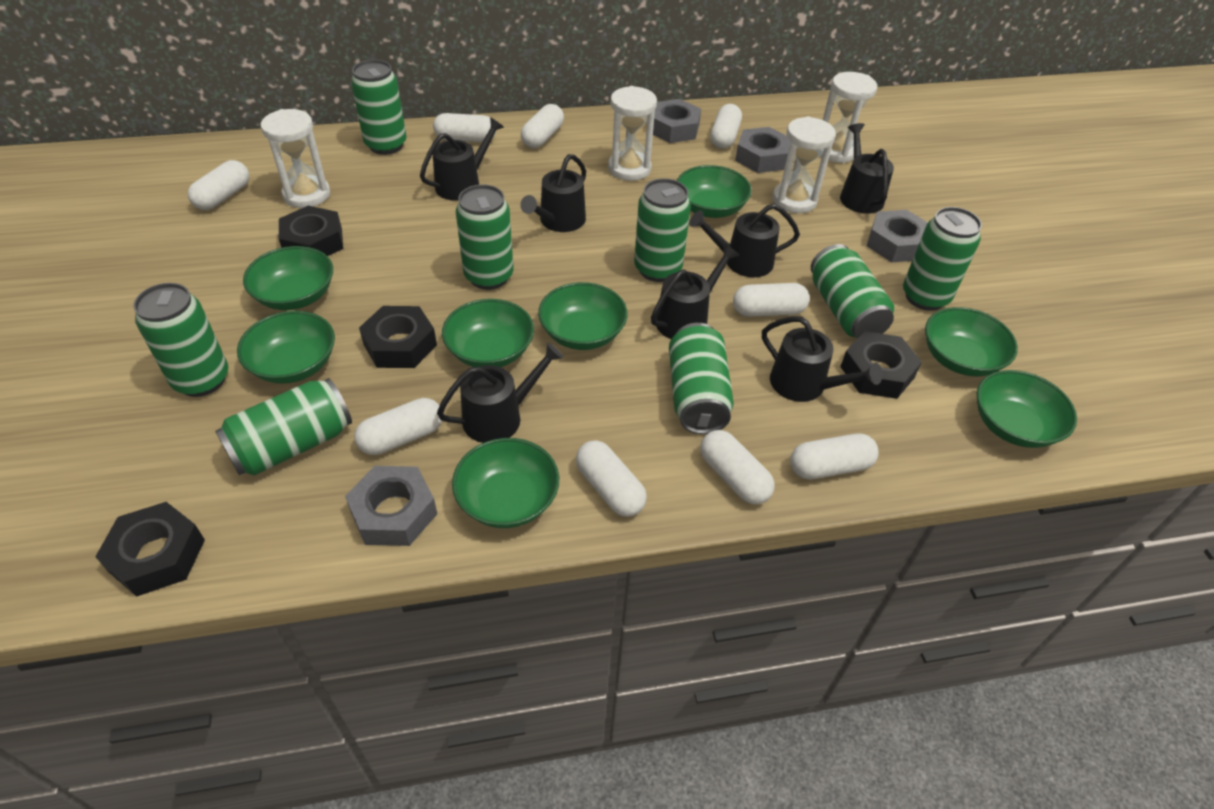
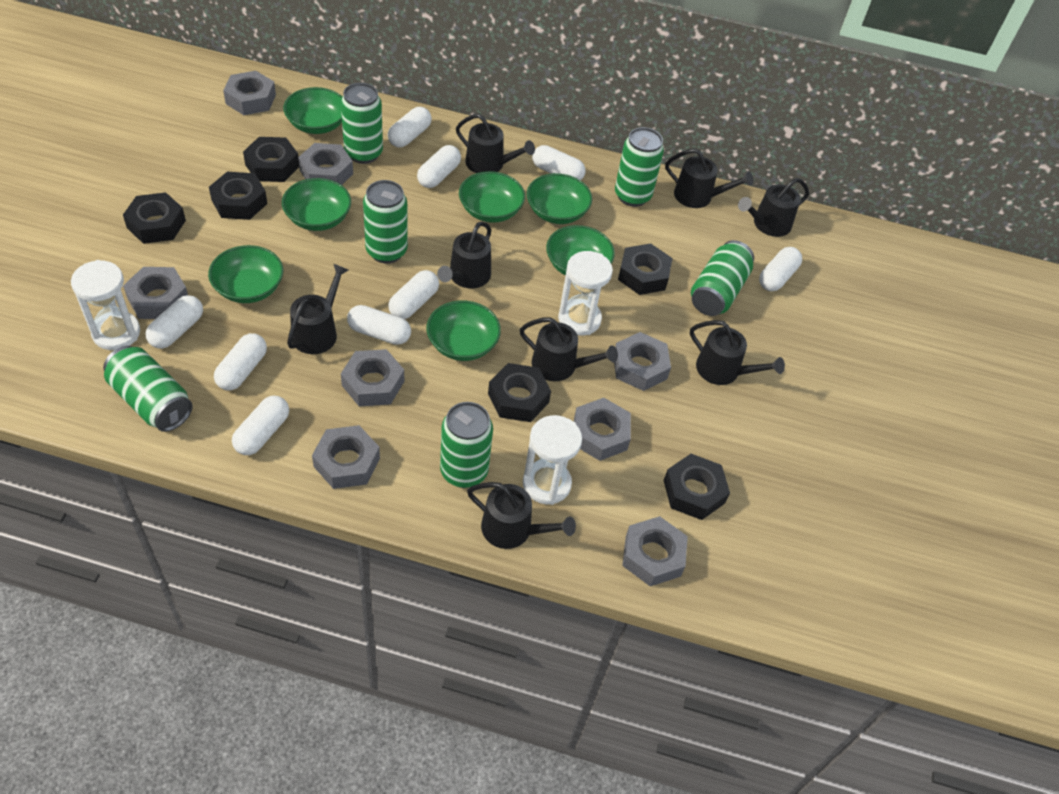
black nut: [95,502,205,597] [279,206,343,256] [359,306,437,368] [840,331,922,399] = 4 -> [123,192,186,244] [209,172,267,220] [243,137,299,182] [488,363,551,422] [618,243,673,295] [664,454,730,520] = 6
black watering can: [420,117,504,201] [437,343,563,443] [520,154,586,232] [651,244,739,339] [690,204,800,277] [762,316,883,402] [840,123,894,214] = 7 -> [287,264,348,354] [437,221,491,288] [456,114,535,173] [467,482,576,549] [520,317,618,381] [665,148,753,208] [690,320,785,385] [738,178,809,237] = 8
green bowl: [237,311,335,384] [243,246,333,310] [442,299,534,367] [452,438,559,528] [538,282,628,350] [677,165,752,218] [925,307,1018,376] [976,370,1077,448] = 8 -> [208,245,283,303] [282,178,351,231] [283,87,343,134] [427,300,501,361] [459,171,525,223] [527,173,592,224] [546,225,615,276] = 7
green can: [133,283,228,397] [215,378,352,476] [351,60,407,155] [456,184,514,290] [634,178,691,282] [669,323,734,434] [811,244,894,339] [903,207,982,311] = 8 -> [103,346,193,432] [341,83,383,164] [363,180,408,264] [440,402,493,488] [615,127,664,207] [691,240,754,316] = 6
grey nut: [345,466,437,546] [653,99,701,143] [735,127,790,173] [867,210,928,262] = 4 -> [123,267,188,319] [223,71,276,115] [298,143,353,185] [312,425,380,489] [341,349,404,406] [574,398,631,461] [614,332,671,391] [622,516,688,586] = 8
white hourglass: [261,109,330,208] [608,86,657,181] [773,117,836,213] [821,72,877,163] = 4 -> [71,260,140,350] [523,415,582,505] [558,251,613,335] = 3

